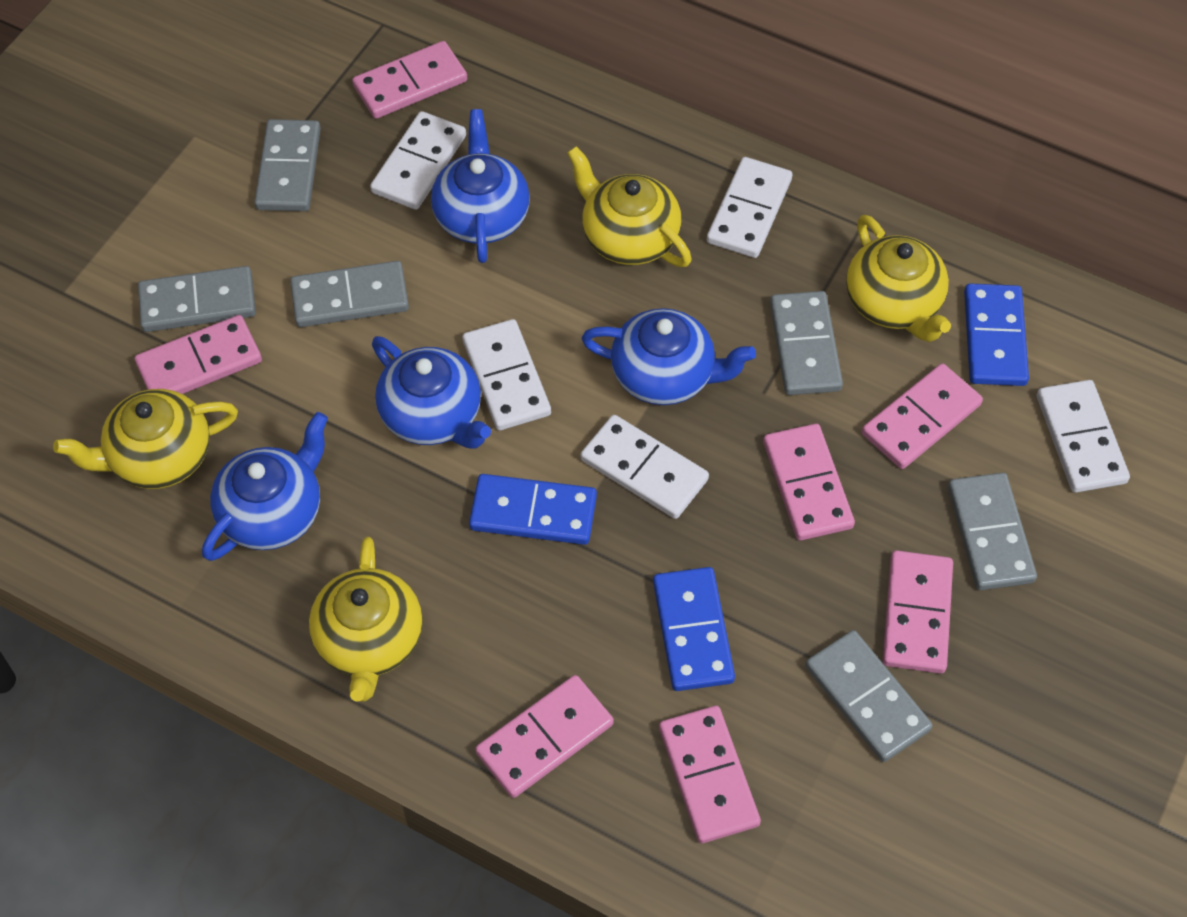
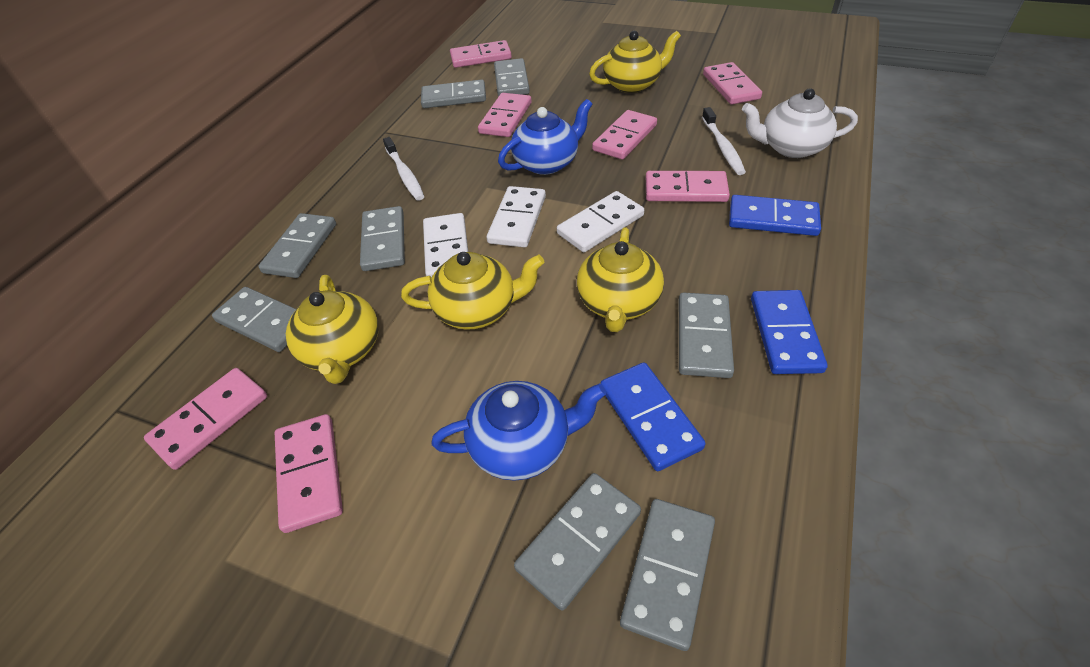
blue teapot: [202,412,328,561] [372,336,491,448] [431,109,530,263] [581,308,756,405] = 4 -> [431,381,606,481] [498,99,592,175] = 2
grey domino: [138,266,256,332] [254,119,321,211] [290,261,409,327] [770,291,843,395] [805,630,932,762] [948,472,1037,590] = 6 -> [212,287,296,352] [259,213,336,278] [360,206,405,271] [421,80,486,108] [494,58,530,97] [514,473,641,611] [620,499,715,651] [679,292,734,378] = 8
white domino: [370,111,466,210] [462,319,551,430] [580,415,709,519] [707,157,792,258] [1037,380,1130,493] = 5 -> [423,213,468,278] [487,186,546,248] [557,191,644,252] = 3
white teapot: none = 0 -> [742,88,858,158] = 1
white toothbrush: none = 0 -> [383,137,424,201] [702,107,746,175] = 2

